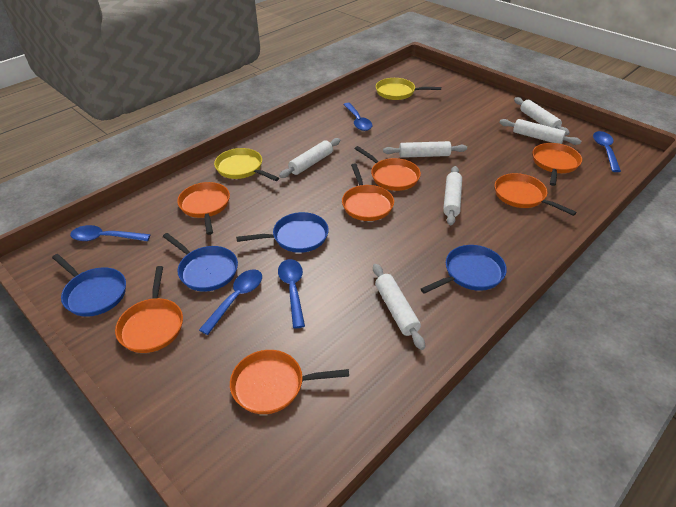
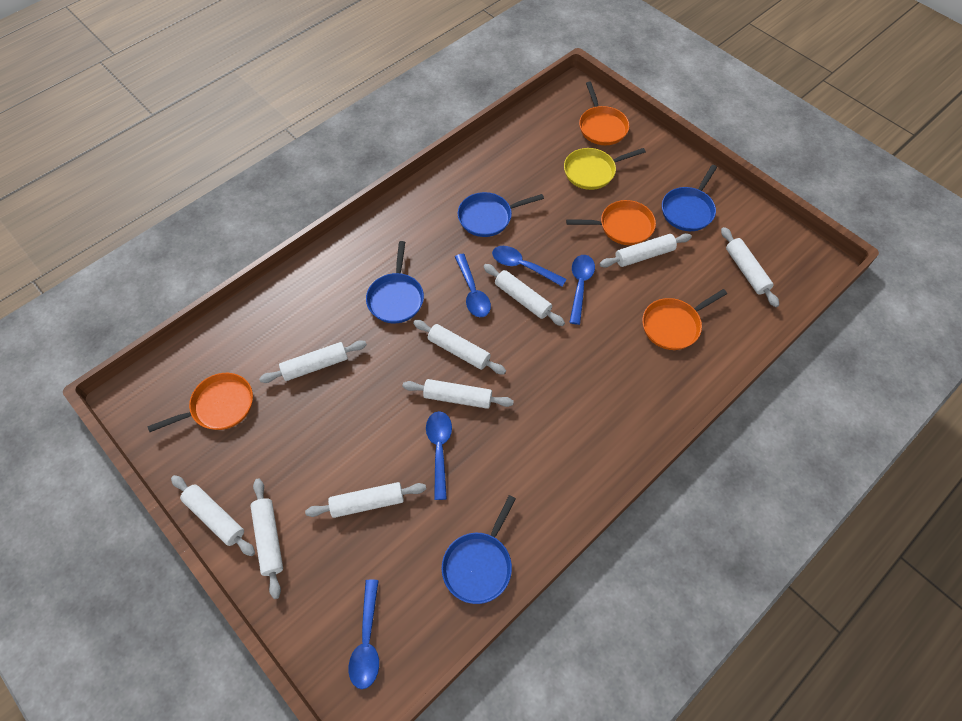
orange pan: [115,266,183,353] [177,182,230,235] [230,350,349,414] [342,163,394,221] [355,146,421,191] [495,173,577,216] [532,143,582,186] = 7 -> [148,373,253,432] [566,200,656,245] [579,82,629,145] [642,289,727,350] = 4
white rolling pin: [279,138,340,178] [373,264,425,350] [383,141,467,158] [443,166,462,226] [499,119,581,145] [514,97,570,135] = 6 -> [171,475,255,556] [251,479,283,599] [259,340,367,383] [305,482,426,518] [402,379,514,409] [413,320,506,375] [483,264,565,326] [600,233,692,268] [721,227,779,307] = 9
yellow pan: [214,148,279,181] [376,78,441,100] = 2 -> [564,148,646,190] = 1

